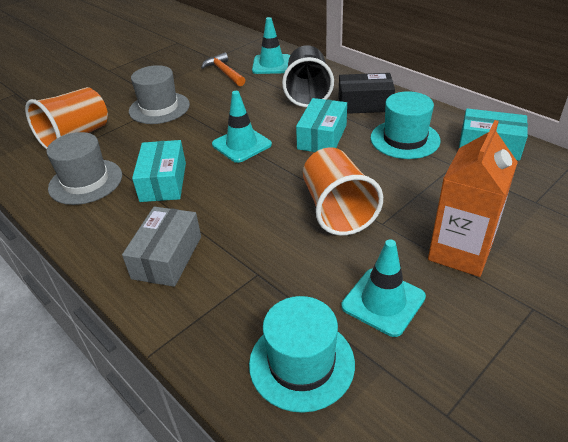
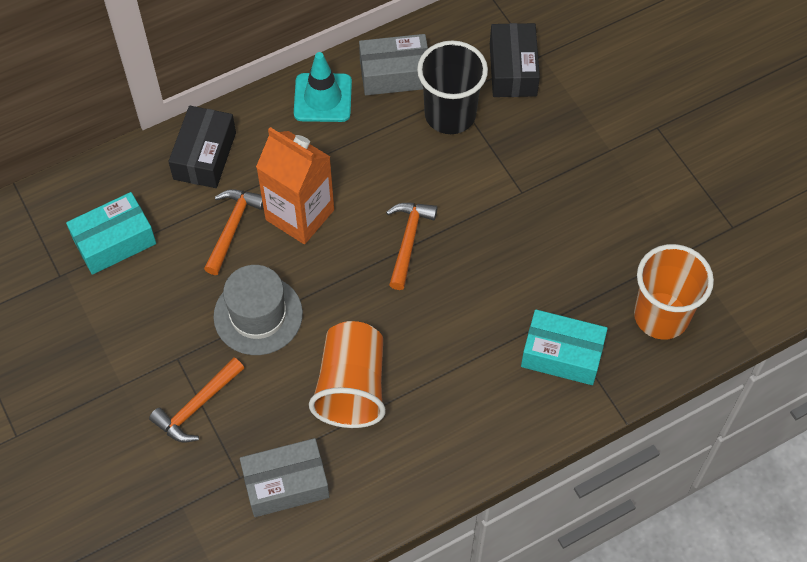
black box: [339,73,395,114] = 1 -> [168,106,236,188] [490,23,540,97] = 2
grey box: [122,207,201,287] = 1 -> [240,438,330,517] [359,34,428,95] = 2
grey hat: [47,132,122,205] [129,65,190,124] = 2 -> [213,265,303,355] = 1
orange hammer: [201,52,245,86] = 1 -> [149,357,244,443] [204,189,263,275] [386,203,438,290] = 3
turquoise box: [132,140,186,202] [296,98,347,152] [459,108,528,161] = 3 -> [66,192,156,275] [521,309,608,385] = 2
turquoise hat: [249,296,355,413] [370,91,441,159] = 2 -> none = 0
turquoise traffic cone: [212,91,272,163] [252,17,290,74] [341,239,426,337] = 3 -> [294,52,352,122] = 1

